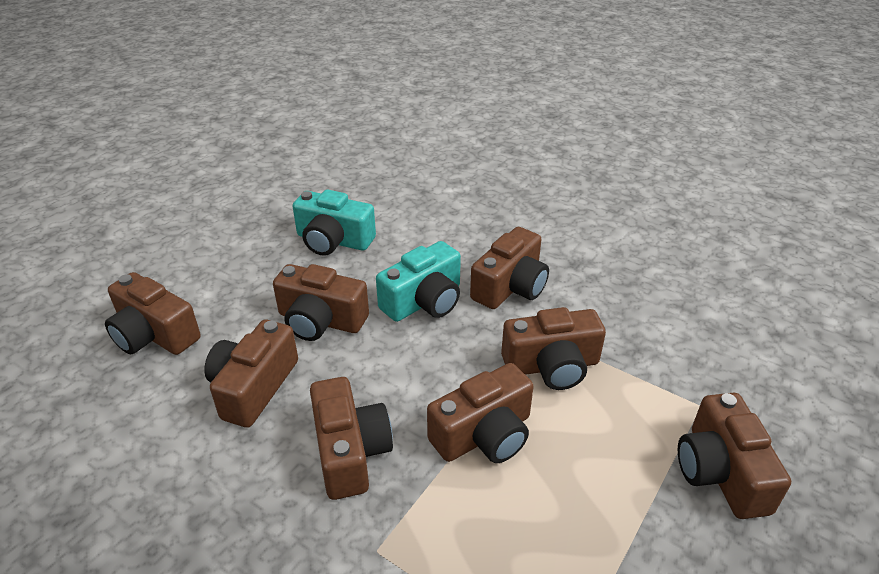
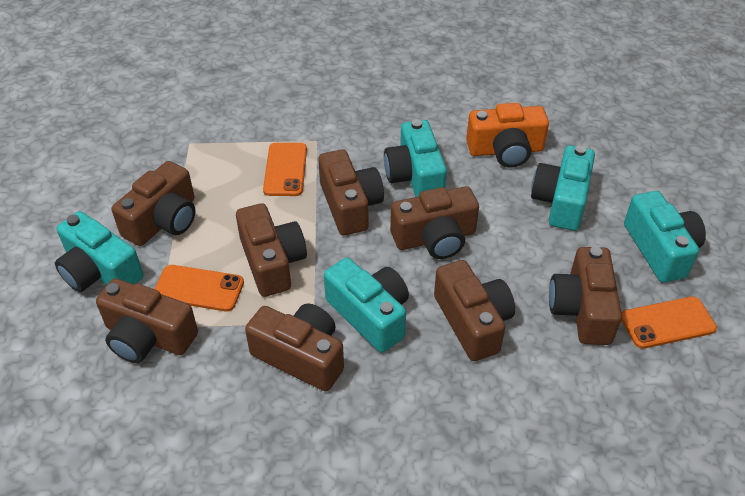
orange camera: none = 0 -> [466,103,549,167] = 1
orange phone: none = 0 -> [154,265,244,312] [263,143,307,196] [621,297,717,349] = 3
turquoise camera: [292,189,376,256] [376,241,461,322] = 2 -> [55,211,143,292] [324,258,409,353] [384,119,447,197] [531,145,595,231] [624,191,706,283] = 5

